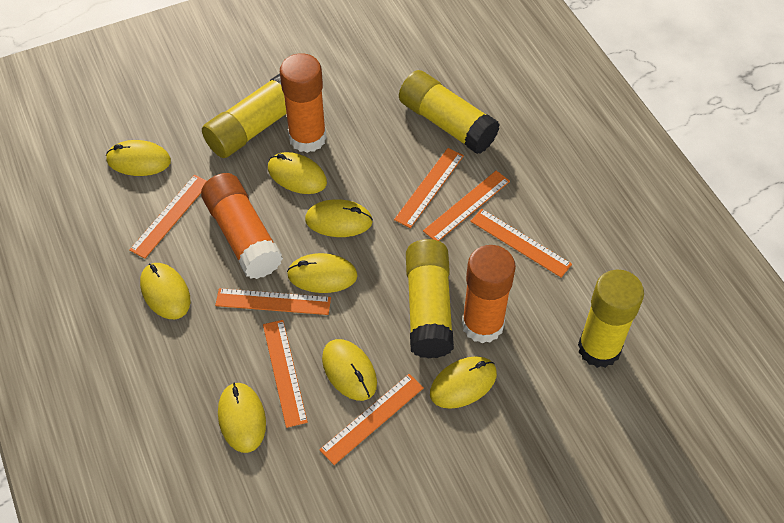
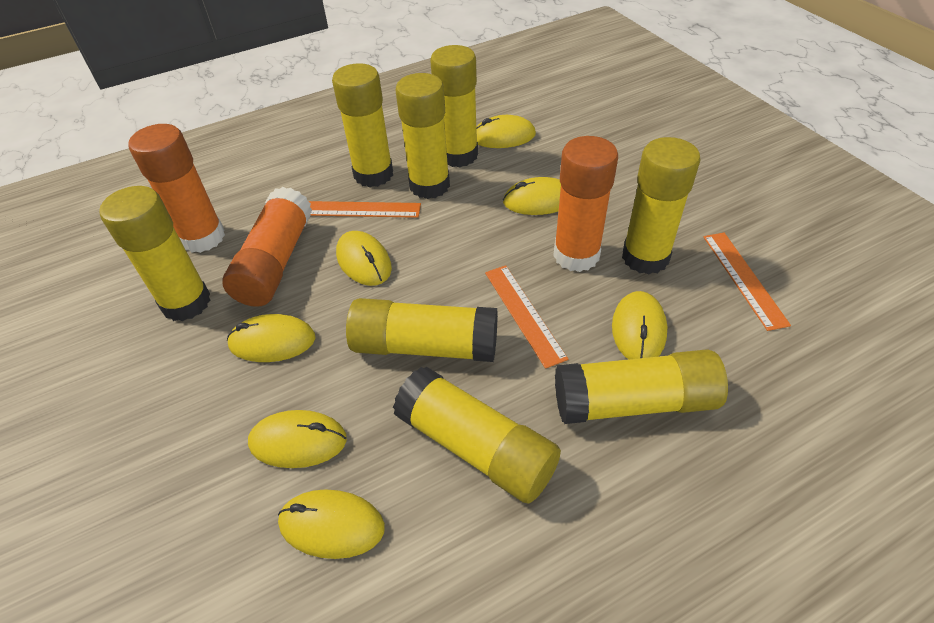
orange ruler: [129,175,207,259] [215,288,331,315] [263,320,308,428] [319,374,424,465] [394,148,464,228] [423,170,510,241] [470,209,572,278] = 7 -> [309,201,421,218] [485,265,568,369] [704,233,791,331] = 3
yellow glue stick: [202,73,287,158] [399,70,500,154] [406,239,454,359] [578,269,644,368] = 4 -> [99,186,210,321] [332,63,393,187] [346,298,498,362] [393,367,561,503] [396,73,450,199] [430,45,478,167] [555,349,728,424] [622,137,700,274] = 8
yellow mouse: [106,140,171,176] [140,263,190,319] [218,383,266,453] [268,152,327,194] [287,253,358,293] [305,199,373,237] [322,339,377,401] [430,356,497,409] = 8 -> [227,314,315,362] [248,410,347,468] [278,489,385,559] [336,231,392,286] [476,115,536,148] [503,177,561,215] [612,291,667,359] = 7

